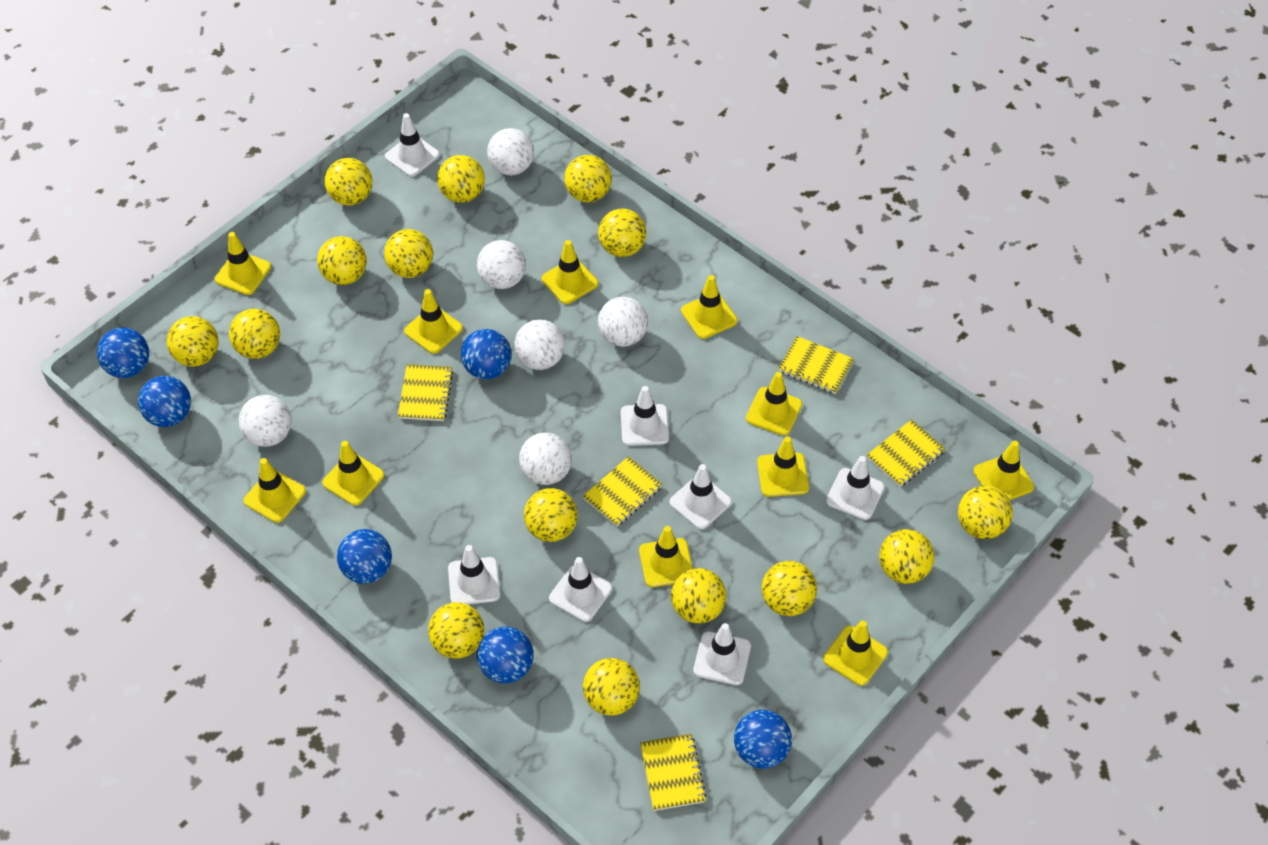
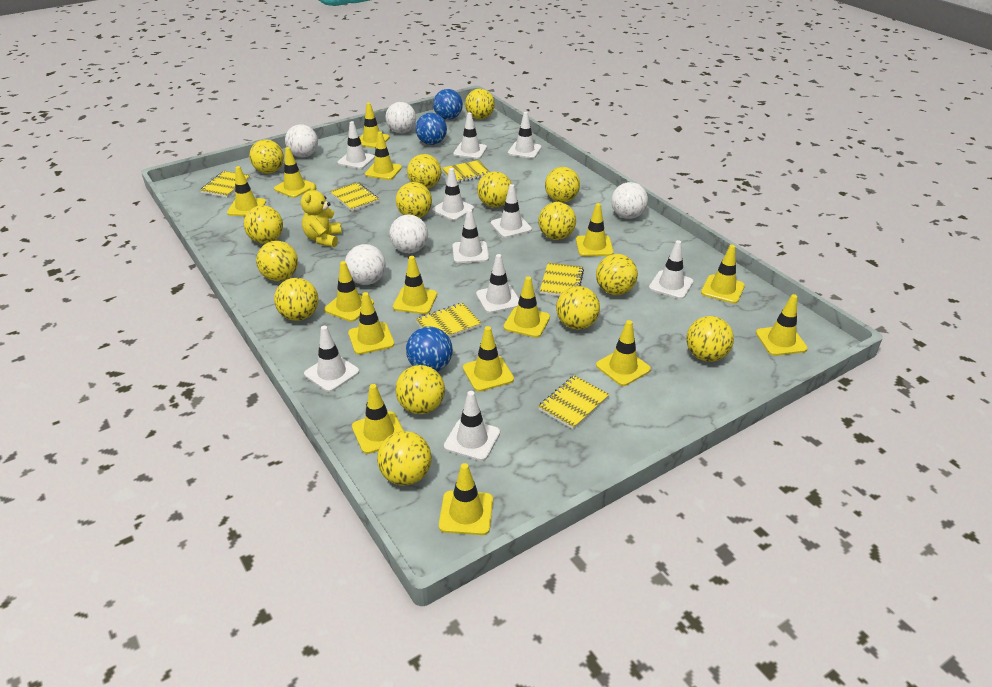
blue ball: [97,327,149,378] [138,376,191,427] [337,529,392,584] [461,329,511,379] [477,627,533,683] [734,710,792,769] = 6 -> [406,327,453,372] [415,113,447,145] [433,89,463,120] = 3
white ball: [239,395,292,447] [477,240,526,289] [487,128,534,176] [514,319,565,370] [519,433,572,485] [598,297,648,347] = 6 -> [285,124,318,157] [345,244,386,285] [385,102,416,134] [389,215,428,253] [611,182,648,219] = 5
white traffic cone: [385,113,440,177] [448,545,500,605] [549,557,612,622] [621,386,669,446] [669,464,732,530] [693,623,751,685] [826,456,885,520] = 7 -> [304,326,359,392] [338,121,375,169] [432,168,474,221] [444,391,500,461] [452,209,489,263] [453,112,487,159] [476,254,519,313] [491,184,532,238] [508,112,542,159] [649,240,693,299] = 10
yellow notebook: [398,364,453,421] [583,456,663,526] [640,734,706,811] [778,336,854,394] [867,419,945,487] = 5 -> [200,171,250,198] [330,182,379,211] [416,303,481,337] [442,160,490,182] [538,375,610,430] [540,263,584,296] = 6
yellow teddy bear: none = 0 -> [301,183,342,247] = 1
yellow traffic cone: [215,232,271,295] [243,458,306,523] [322,441,384,506] [404,289,463,354] [542,240,598,304] [639,526,693,587] [681,275,737,339] [746,372,802,436] [757,436,809,497] [823,620,888,686] [974,441,1034,500] = 11 -> [227,166,266,216] [274,147,312,198] [324,261,374,322] [348,292,394,355] [352,384,404,454] [359,103,390,148] [365,131,402,180] [393,256,437,314] [439,463,493,535] [463,326,514,392] [503,276,550,338] [576,203,614,256] [596,320,651,386] [701,245,745,304] [756,294,808,356] = 15

